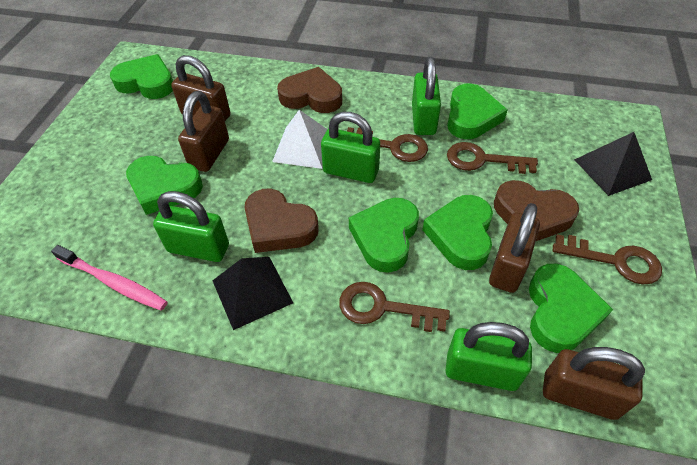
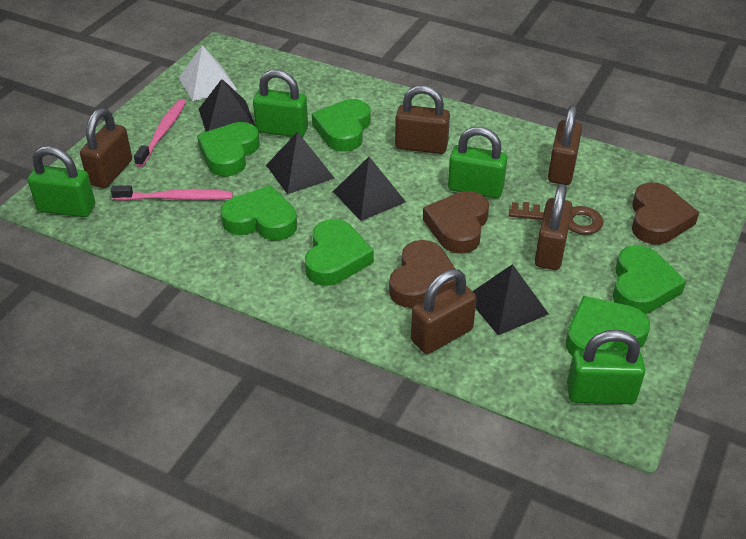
black pyramid: [212,257,293,330] [574,132,652,196] = 2 -> [199,79,255,132] [266,132,335,194] [333,157,406,221] [473,264,549,335] = 4
brown key: [339,282,450,332] [347,127,428,162] [447,142,538,174] [553,234,662,285] = 4 -> [509,202,604,235] = 1
brown padlock: [171,55,231,121] [178,91,229,172] [489,203,540,293] [543,347,645,420] = 4 -> [80,108,132,188] [395,85,450,154] [411,269,477,354] [535,184,573,270] [548,105,582,185] = 5
pink toothbrush: [51,245,167,311] = 1 -> [111,185,233,201] [134,99,186,167] = 2

